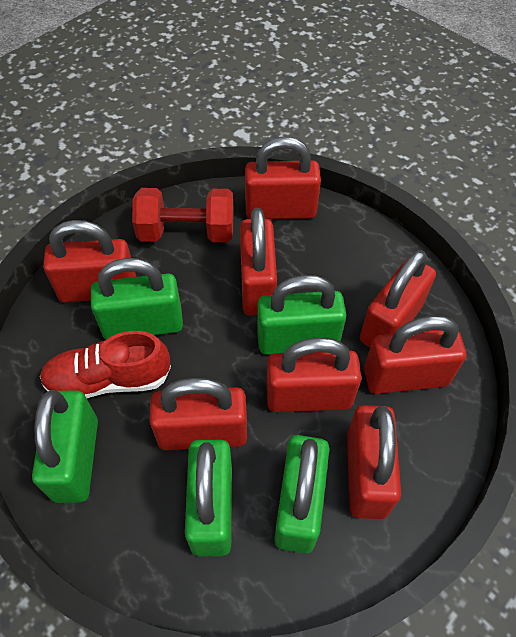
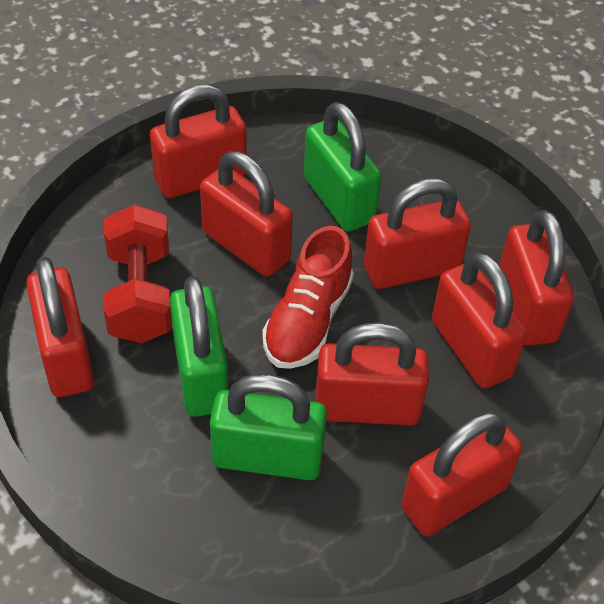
green padlock: [32,390,98,503] [91,258,183,340] [185,440,232,556] [257,275,346,355] [274,435,329,554] = 5 -> [170,276,228,417] [210,374,327,480] [304,102,381,232] = 3

